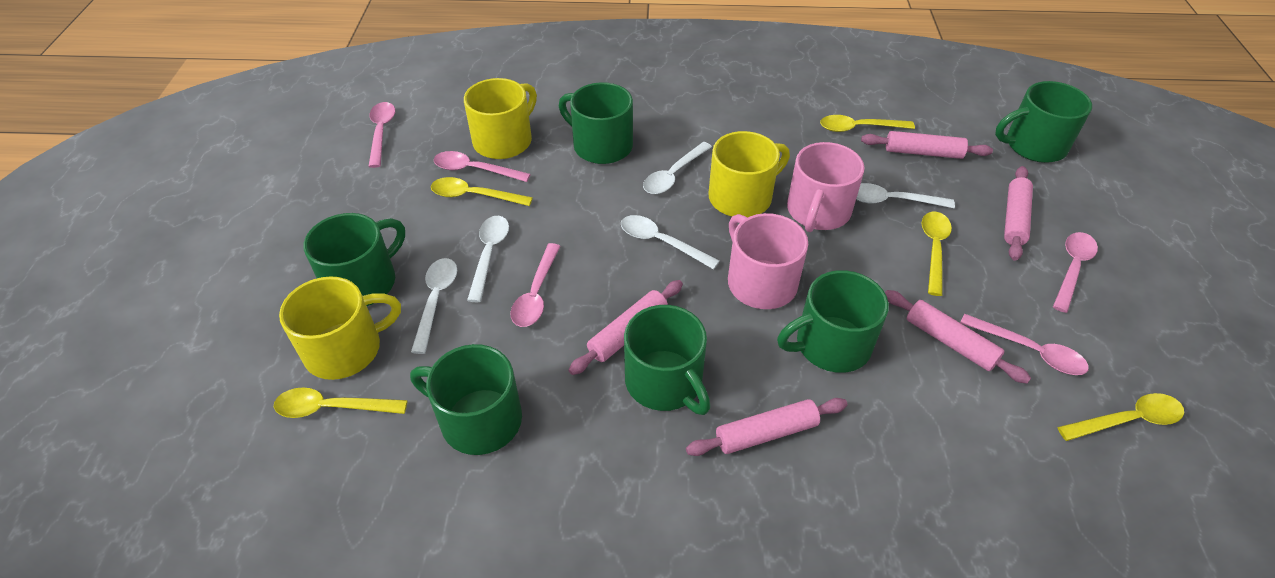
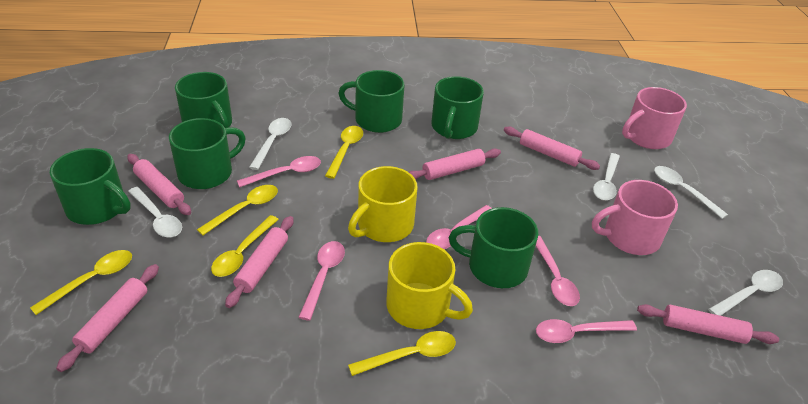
pink rolling pin: [568,280,683,375] [686,398,847,456] [861,131,993,159] [885,290,1031,384] [1004,166,1033,261] = 5 -> [56,264,159,372] [127,154,191,215] [225,216,294,308] [409,149,501,180] [504,127,600,170] [637,304,779,344] = 6
yellow mug: [279,276,401,380] [464,78,537,159] [708,131,790,217] = 3 -> [348,166,418,242] [386,242,473,329] = 2

